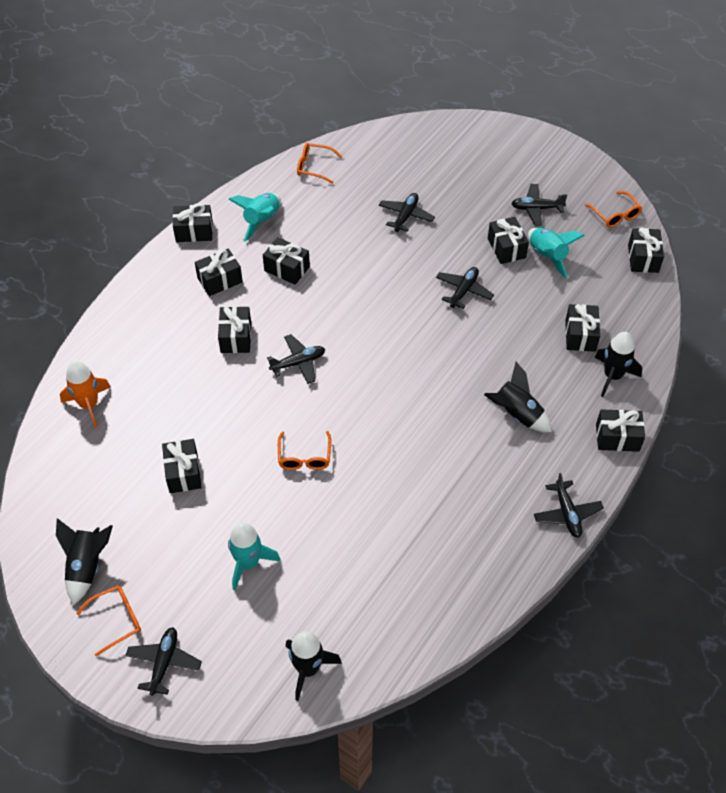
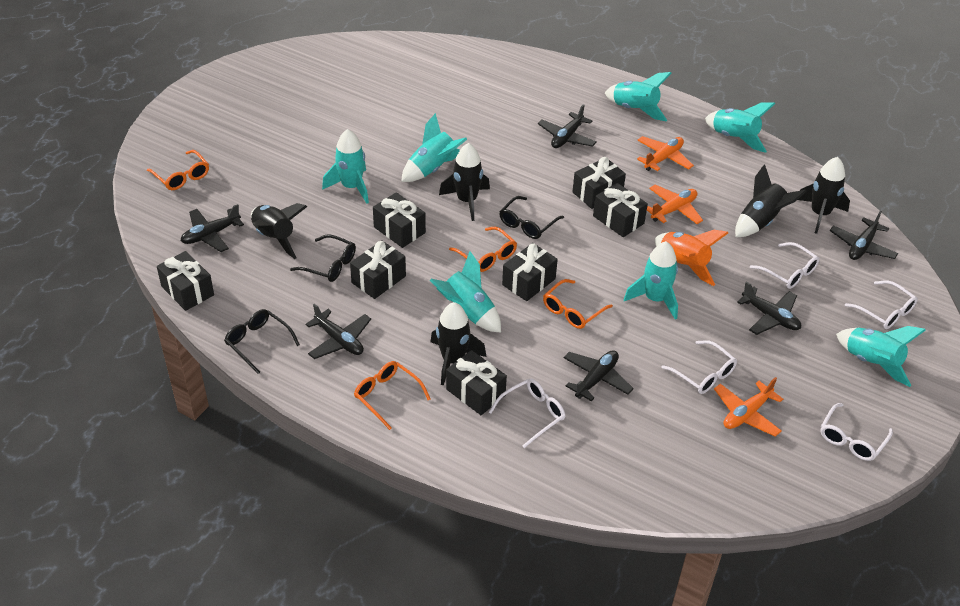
black gift: [162,439,202,493] [173,203,213,242] [195,248,243,296] [218,306,251,353] [263,237,310,285] [488,217,529,264] [565,304,600,352] [596,409,645,452] [628,228,664,273] = 9 -> [157,251,214,311] [350,240,406,299] [373,192,426,248] [446,350,507,415] [502,243,558,301] [572,157,626,209] [593,183,648,237] = 7
black glasses: none = 0 -> [224,309,300,374] [290,235,356,282] [499,196,564,239] = 3
black rocket: [56,518,113,605] [286,631,342,701] [484,362,552,432] [594,332,642,397] = 4 -> [251,203,307,259] [430,302,486,385] [439,143,490,221] [735,164,807,237] [798,157,850,234] = 5
orange plane: none = 0 -> [637,136,694,171] [647,185,703,224] [714,377,783,437] = 3
turquoise rocket: [228,193,281,242] [228,523,281,590] [528,227,585,278] = 3 -> [322,129,369,204] [401,113,467,182] [429,251,501,332] [605,72,671,121] [624,241,678,319] [705,102,775,153] [836,326,926,387] = 7
white glasses: none = 0 -> [489,378,565,448] [661,340,737,394] [750,242,820,289] [820,403,893,461] [845,281,918,329] = 5

